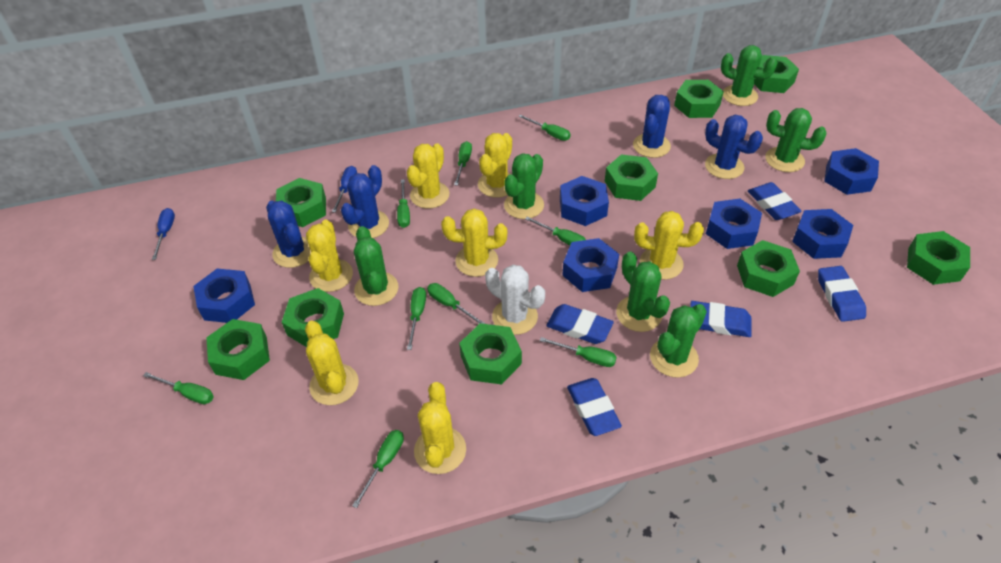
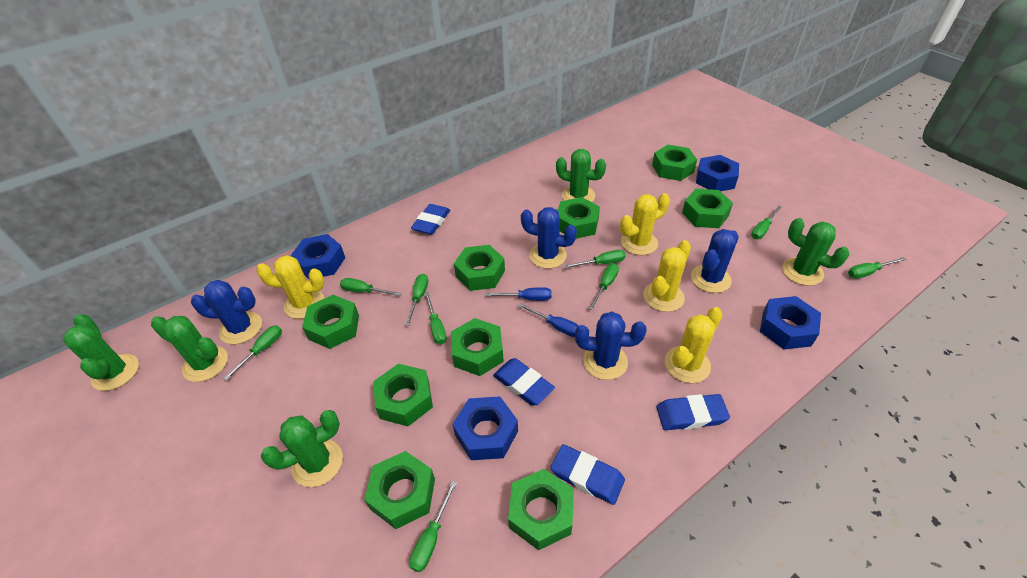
blue eraser: [546,304,614,344] [567,378,622,436] [690,301,752,337] [748,182,802,220] [818,266,866,322] = 5 -> [411,204,450,235] [493,358,555,406] [551,444,625,505] [656,394,730,430] = 4
blue nut: [193,269,255,323] [560,176,609,226] [562,238,619,292] [706,199,762,249] [792,209,853,259] [824,148,879,195] = 6 -> [291,234,345,280] [452,396,518,460] [696,155,739,191] [760,296,821,350] = 4
green cactus: [354,226,398,306] [504,153,544,219] [616,252,670,332] [650,304,707,378] [721,45,778,106] [765,108,826,172] = 6 -> [63,314,139,391] [151,316,228,382] [261,410,343,487] [556,149,606,202] [782,218,849,286] = 5
white cactus: [485,265,545,335] = 1 -> none = 0
yellow cactus: [305,321,359,405] [306,220,353,292] [407,143,449,209] [414,382,466,474] [441,209,507,277] [478,133,512,198] [634,211,704,280] = 7 -> [256,255,324,319] [620,193,670,255] [643,240,691,312] [665,307,723,383] = 4

